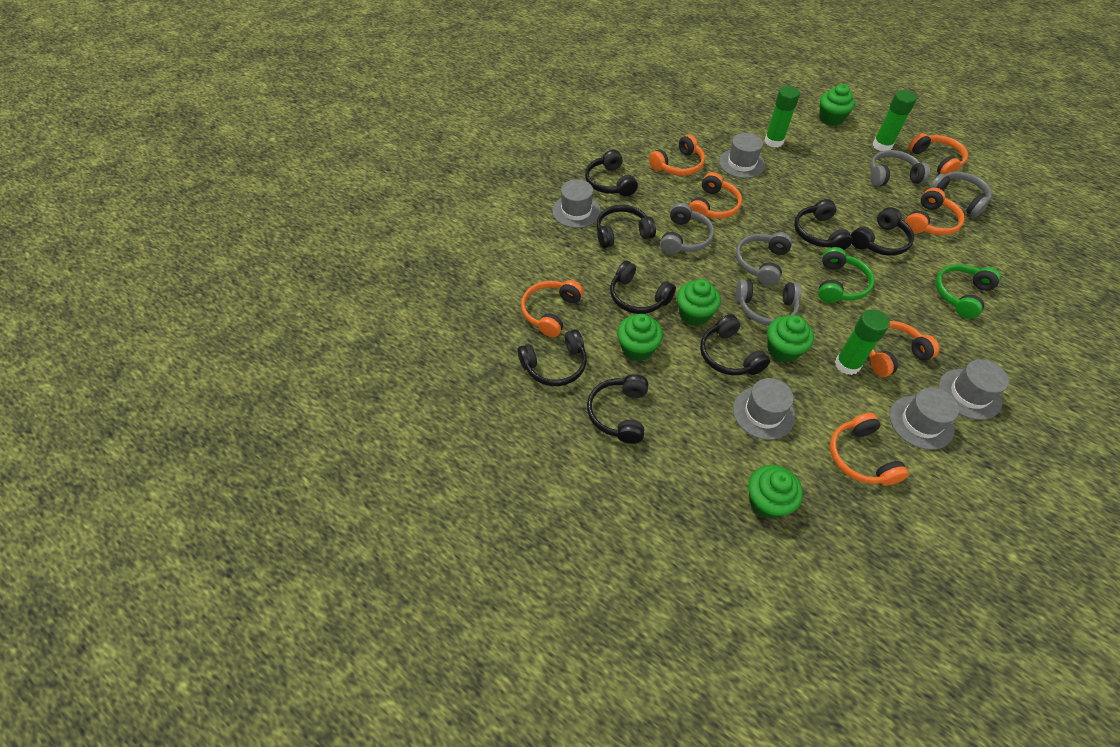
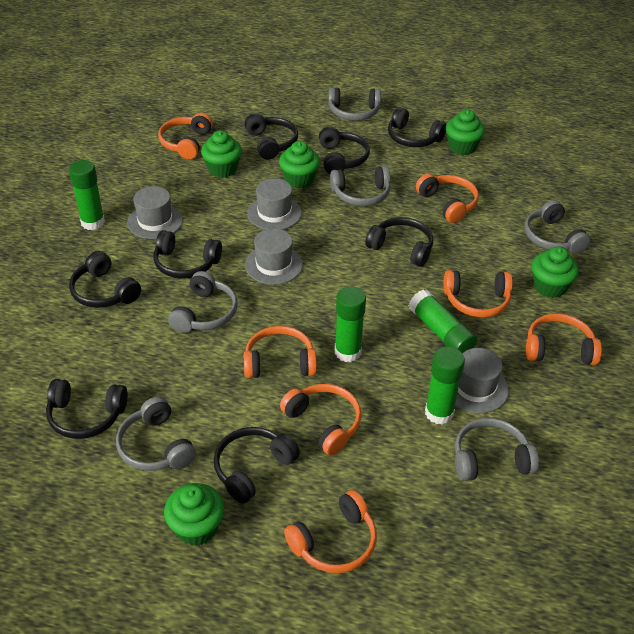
green glue stick: [765,86,800,148] [835,309,890,375] [873,90,917,151] = 3 -> [69,160,105,230] [335,287,366,362] [409,289,477,354] [425,347,465,424] = 4
green headphones: [818,247,875,303] [936,264,1001,319] = 2 -> none = 0
grey hat: [552,179,601,228] [719,133,765,178] [733,378,795,440] [889,387,959,450] [939,359,1009,420] = 5 -> [127,186,183,239] [245,229,303,285] [247,178,302,230] [455,348,509,413] = 4
grey headphones: [660,203,714,254] [736,232,792,286] [736,279,802,326] [870,150,930,186] [928,172,992,217] = 5 -> [116,396,196,471] [168,271,238,333] [328,87,381,121] [330,166,390,206] [455,418,539,481] [524,200,591,254] = 6

